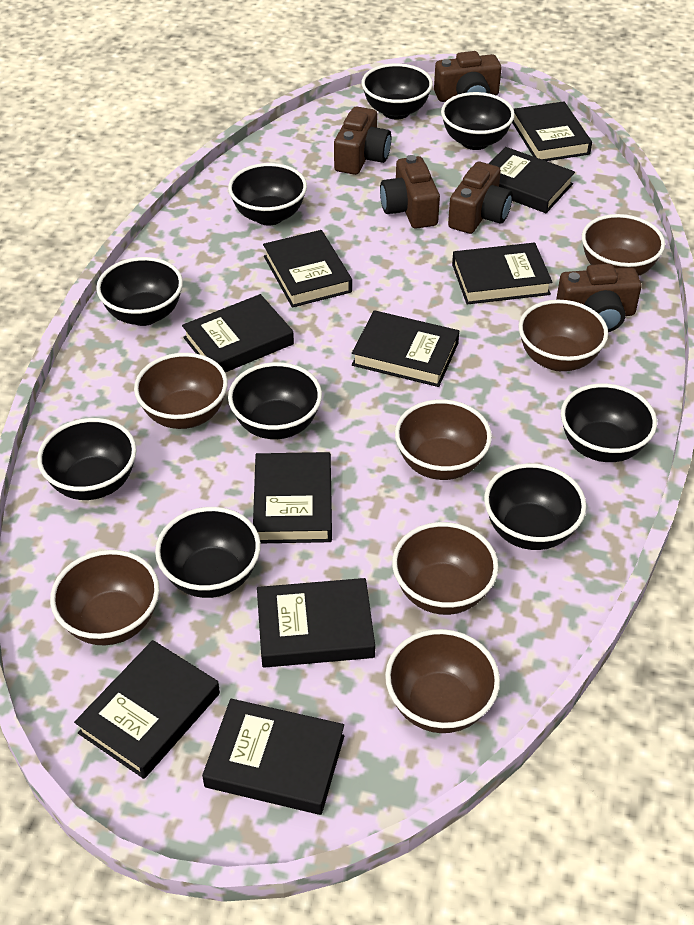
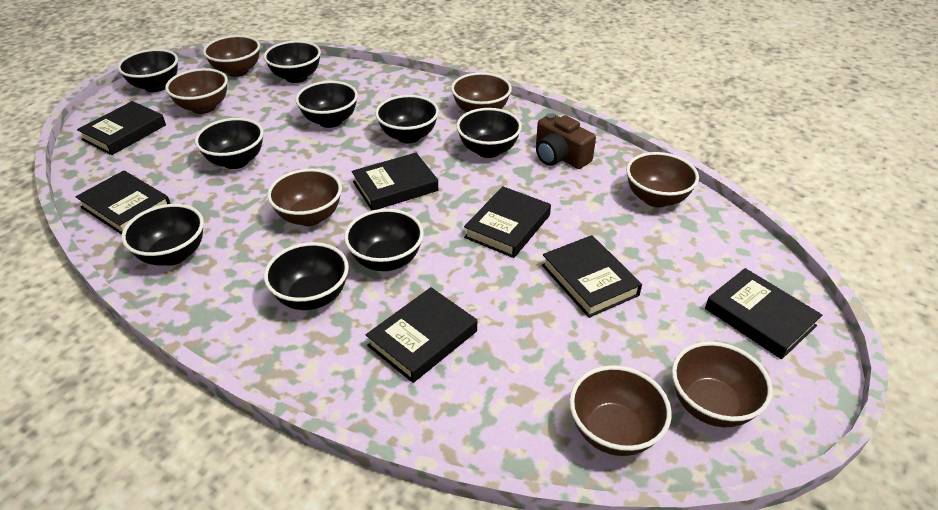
black book: [74,640,220,779] [182,294,294,372] [202,699,344,815] [253,452,332,543] [257,578,375,668] [263,230,352,308] [352,310,459,387] [452,242,552,304] [489,147,575,213] [512,101,592,161] = 10 -> [76,171,171,235] [77,101,166,155] [352,153,438,210] [366,287,477,383] [464,186,551,258] [542,235,642,318] [705,268,822,359] = 7
brown camera: [334,106,391,175] [380,155,440,229] [434,51,501,102] [448,162,513,234] [556,264,642,332] = 5 -> [536,113,596,169] = 1

